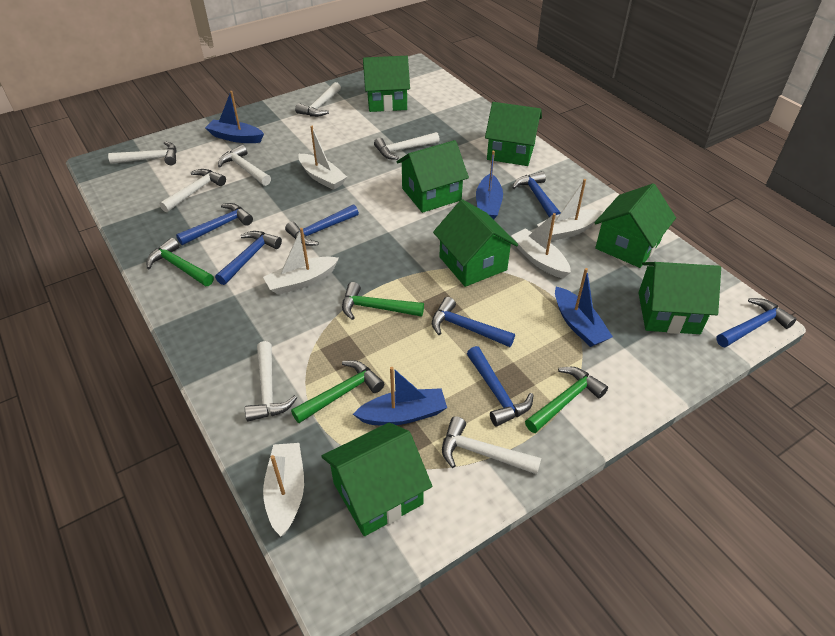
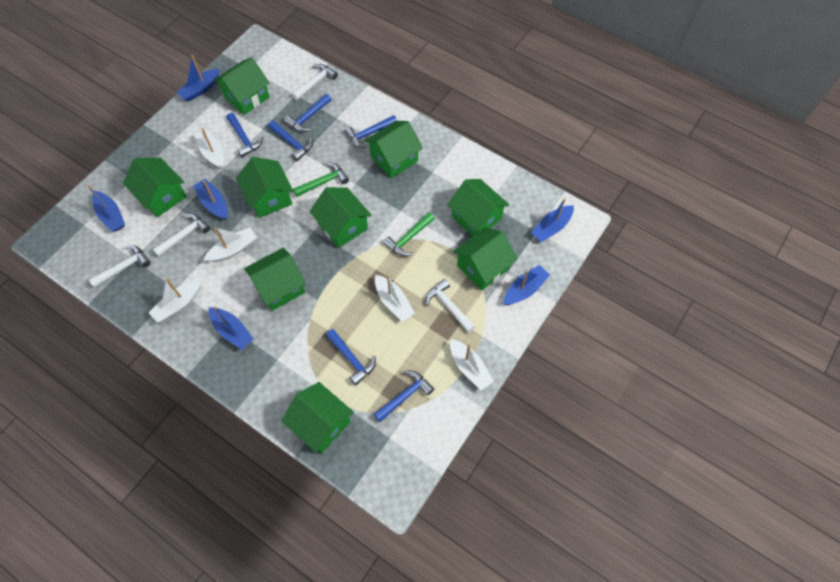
blue boat: [205,91,264,143] [353,367,447,426] [476,151,503,220] [555,268,613,347] = 4 -> [88,185,125,232] [176,55,219,101] [193,179,228,220] [209,306,253,350] [504,265,550,305] [531,198,574,242] = 6
blue hammer: [176,203,253,245] [215,231,282,285] [285,204,359,246] [432,297,515,347] [467,346,534,427] [512,171,561,217] [716,298,797,348] = 7 -> [226,113,263,157] [268,121,313,161] [284,94,331,132] [326,329,376,385] [345,115,397,148] [374,370,434,422] = 6
green hammer: [146,238,214,286] [291,360,384,423] [342,282,424,320] [525,367,608,433] = 4 -> [293,162,349,197] [383,212,435,256] = 2
green house: [322,422,432,536] [363,56,410,112] [396,140,469,213] [433,199,518,287] [485,102,542,166] [594,183,676,268] [638,262,721,334] = 7 -> [123,158,187,217] [214,57,270,115] [236,157,293,218] [244,248,306,311] [281,382,354,453] [309,187,372,248] [364,121,423,178] [447,179,509,236] [453,227,518,290] = 9
white hammer: [108,141,177,165] [159,169,226,213] [218,145,271,186] [245,341,297,421] [295,82,341,117] [374,132,440,160] [442,416,541,474] = 7 -> [89,246,151,288] [153,214,210,257] [292,64,338,100] [426,279,475,333] = 4

